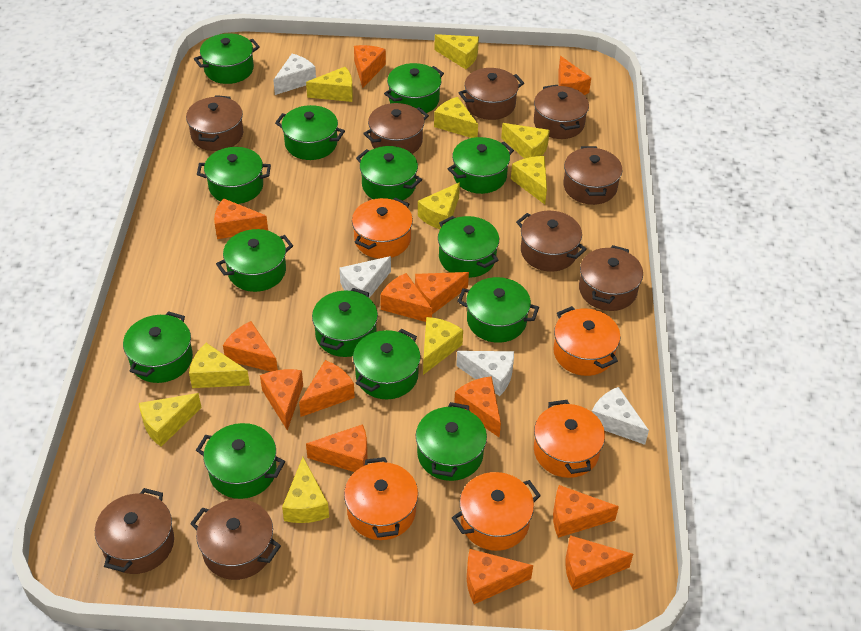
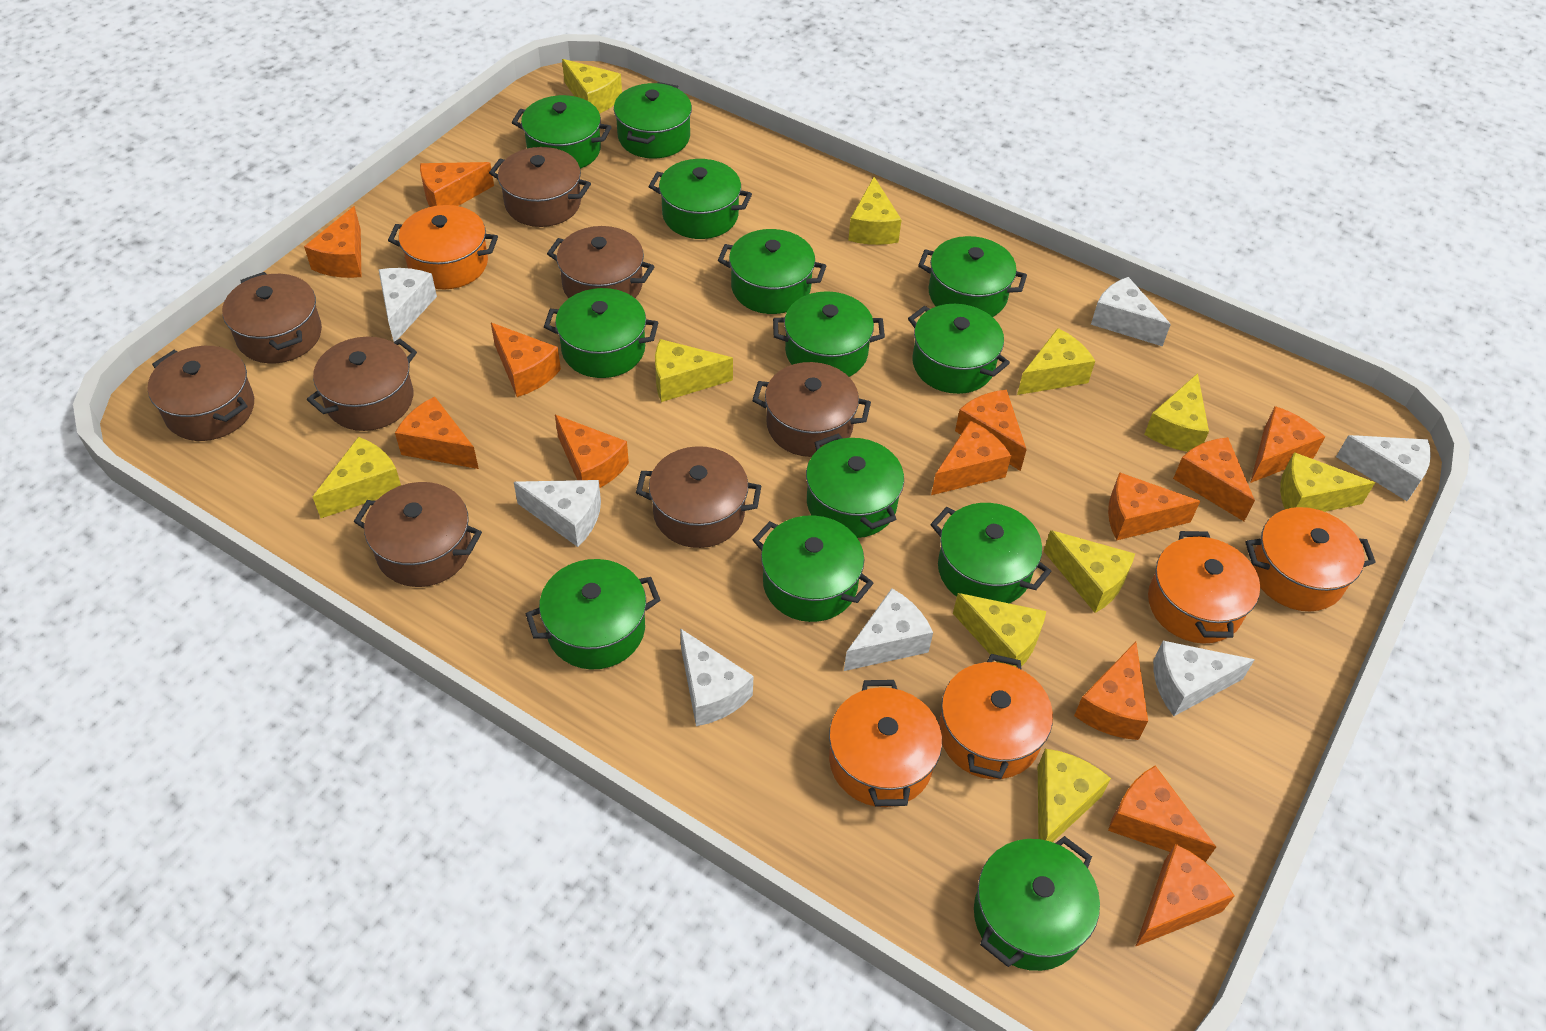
brown pot: [95,488,174,574] [186,95,243,151] [190,499,281,580] [363,103,429,154] [458,68,524,120] [516,211,587,272] [534,85,589,139] [564,146,622,205] [579,245,643,311] = 9 -> [147,346,254,441] [222,272,322,363] [307,337,417,431] [354,482,482,587] [489,147,591,227] [547,226,655,298] [636,446,761,548] [752,362,871,457] = 8
green pot: [123,311,193,383] [194,33,260,84] [196,423,285,499] [197,147,271,204] [216,229,293,292] [275,105,345,160] [312,288,378,357] [353,329,421,399] [356,146,422,201] [384,63,444,113] [416,402,487,481] [438,216,499,278] [448,137,514,194] [457,277,539,343] = 14 -> [512,95,611,169] [526,559,660,670] [544,288,659,378] [614,82,692,159] [648,159,752,239] [718,229,826,314] [753,515,873,622] [773,291,885,377] [806,434,904,538] [908,304,1010,394] [918,236,1027,317] [930,503,1052,603] [974,836,1100,971] = 13
white cheese: [273,54,316,95] [339,256,391,298] [456,351,514,396] [592,387,649,445] = 4 -> [379,268,437,342] [514,480,601,547] [680,628,754,726] [844,588,933,671] [1091,277,1171,347] [1153,641,1255,716] [1336,435,1431,501] = 7

